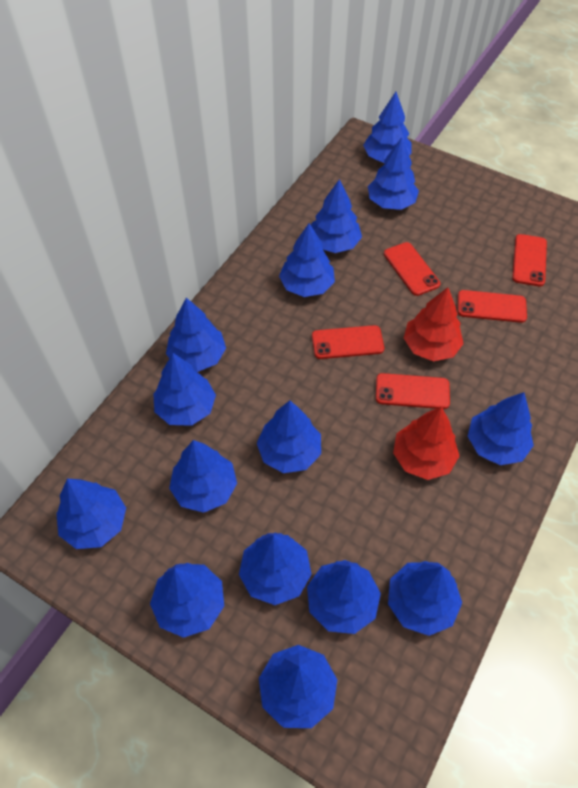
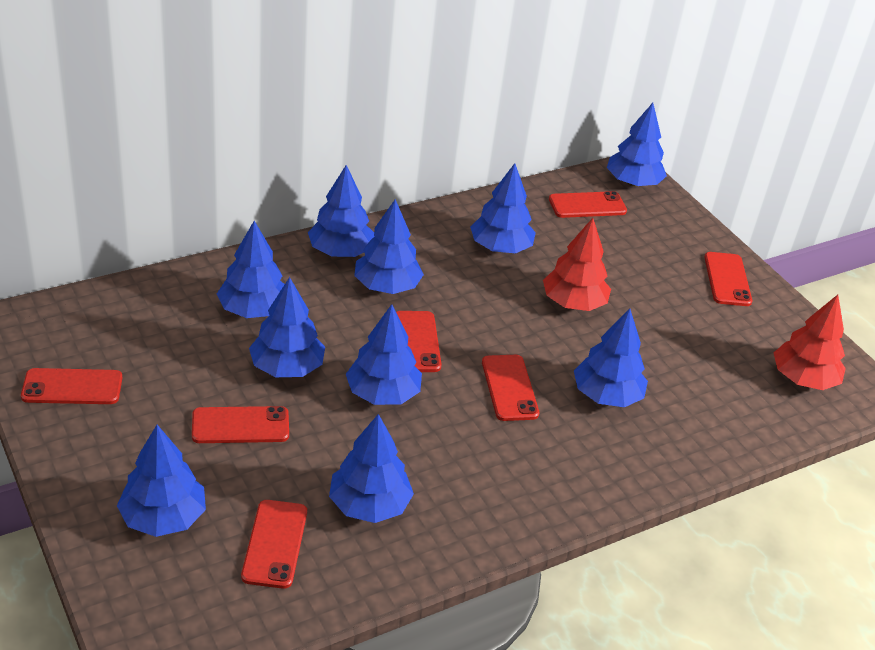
blue tree: [56,479,126,549] [150,563,224,638] [153,353,216,426] [166,298,226,372] [169,440,237,513] [239,533,312,605] [257,400,321,473] [259,645,337,728] [279,223,335,297] [307,560,381,634] [311,179,362,253] [363,92,411,163] [368,137,419,210] [388,561,462,636] [468,392,534,465] = 15 -> [117,425,206,537] [217,221,285,318] [249,277,325,377] [308,165,374,257] [329,414,414,523] [346,304,422,405] [354,199,424,294] [470,163,536,253] [574,308,648,407] [607,103,667,187] = 10
red phone: [312,325,384,359] [376,373,450,409] [384,242,440,296] [458,290,527,323] [512,234,547,286] = 5 -> [21,368,122,404] [192,406,289,443] [241,500,307,589] [396,311,442,372] [482,355,539,421] [549,191,627,218] [704,252,752,306] = 7

